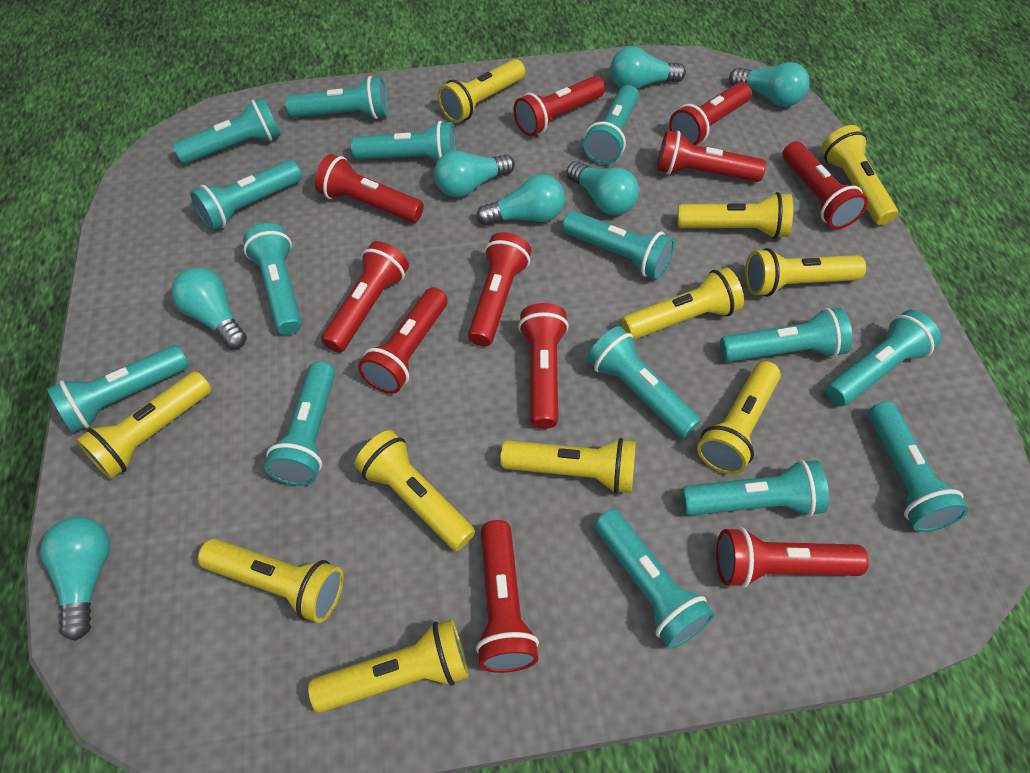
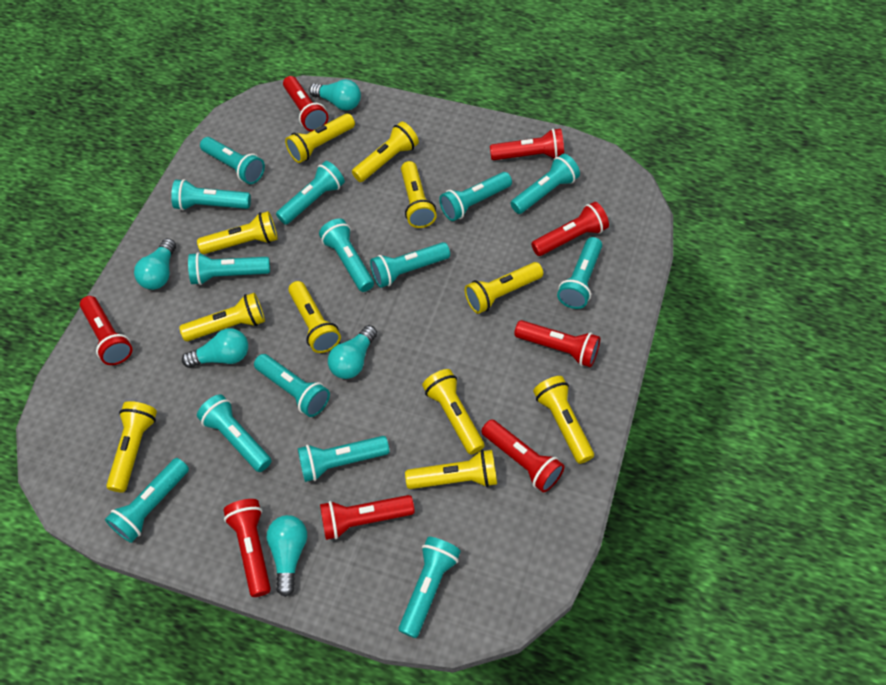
red flashlight: [315,154,424,223] [321,241,409,353] [358,287,448,394] [468,232,532,346] [476,520,539,673] [514,76,605,136] [518,303,569,429] [657,130,766,182] [669,82,752,145] [716,527,869,588] [783,141,868,229] = 11 -> [80,296,132,365] [223,499,271,597] [283,76,328,131] [320,495,415,540] [481,420,565,492] [490,128,564,160] [514,320,600,367] [531,202,609,256] = 8
turquoise flashlight: [47,345,189,433] [173,97,281,164] [190,160,302,231] [243,223,302,335] [264,361,335,486] [286,76,388,119] [351,121,456,162] [562,211,675,279] [583,85,639,164] [587,326,701,438] [594,509,715,649] [681,460,829,517] [720,308,852,362] [826,310,941,406] [868,401,968,532] = 15 -> [105,458,189,543] [171,179,251,210] [188,252,270,285] [197,394,272,472] [200,137,265,184] [254,354,330,417] [276,161,345,225] [298,436,389,482] [319,219,374,292] [370,242,450,288] [399,537,461,638] [439,172,512,221] [511,154,580,214] [557,237,602,309] = 14
turquoise light bulb: [40,516,110,641] [171,267,247,349] [434,150,515,197] [476,174,565,226] [566,161,639,215] [610,46,686,89] [729,62,810,107] = 7 -> [134,238,176,290] [182,328,248,368] [266,515,307,597] [309,79,361,111] [328,325,377,379] = 5

